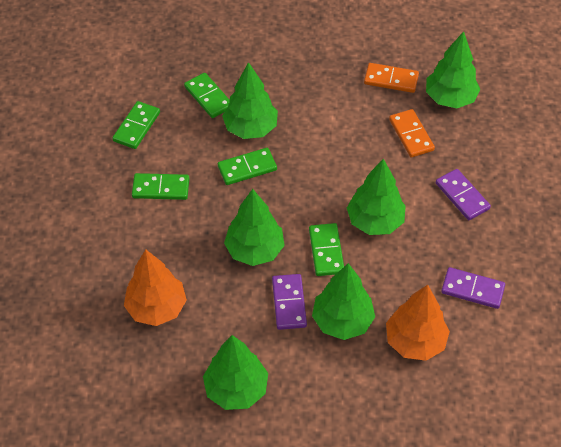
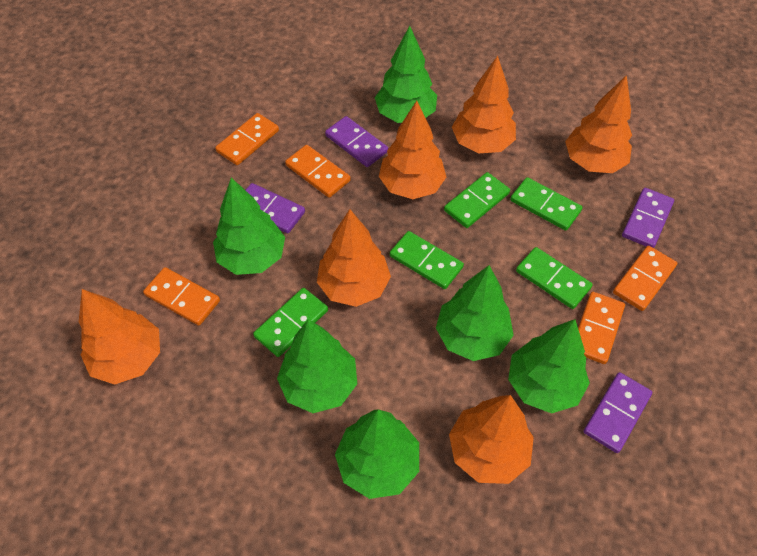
orange domino: [364,63,419,93] [389,109,435,157] = 2 -> [143,267,220,326] [215,113,279,165] [285,145,351,198] [578,292,625,364] [613,246,677,311] = 5
orange tree: [124,249,187,326] [386,285,450,361] = 2 -> [79,289,160,385] [317,209,391,307] [379,101,446,199] [449,395,534,484] [452,56,516,153] [565,75,632,173] = 6
purple domino: [272,274,307,330] [436,169,491,220] [441,267,505,309] = 3 -> [246,183,305,233] [325,116,388,167] [584,372,652,453] [622,188,674,248] = 4

